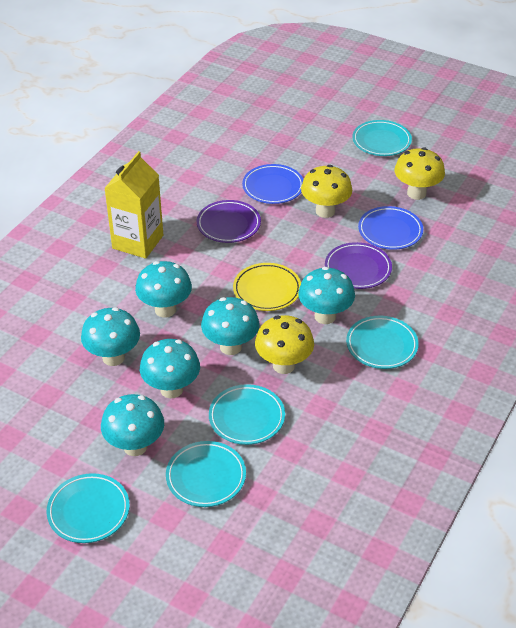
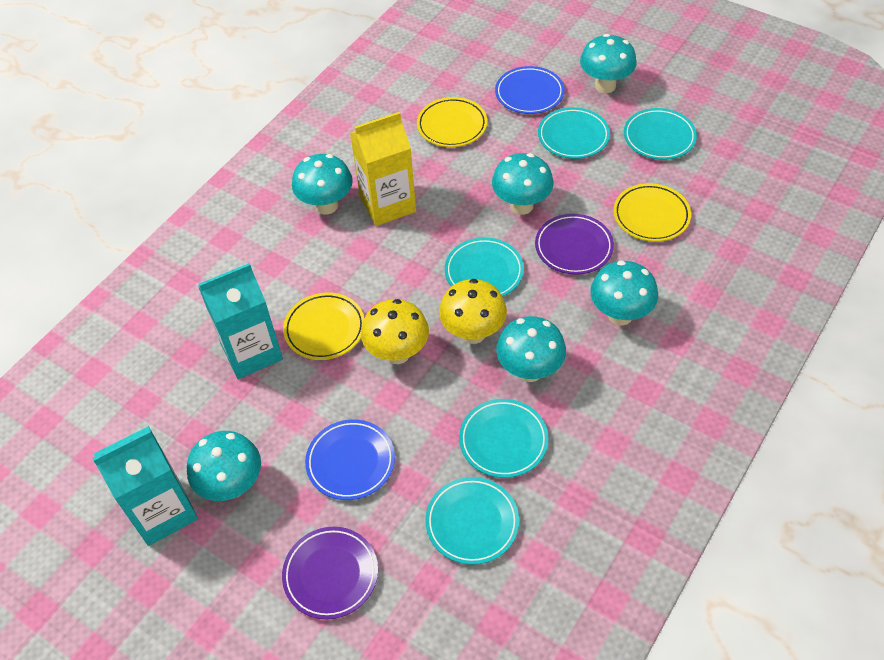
turquoise carton: none = 0 -> [92,426,198,546] [198,263,283,379] = 2
yellow mushroom: [255,315,314,374] [301,165,352,218] [394,148,445,200] = 3 -> [361,299,429,364] [439,279,507,344] = 2
yellow plate: [233,263,301,311] = 1 -> [283,292,364,360] [417,97,487,147] [613,183,691,242] = 3

